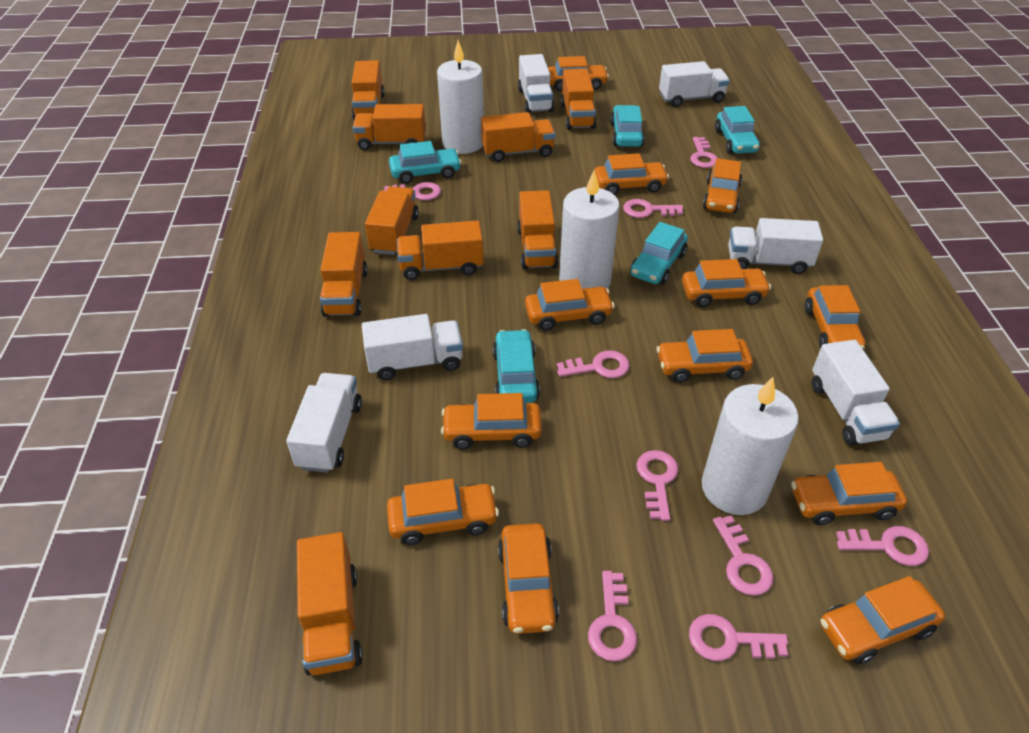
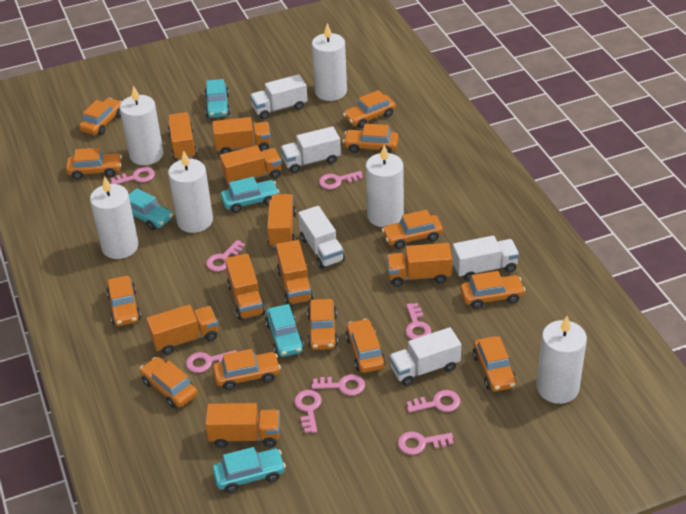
white candle: [437,40,484,154] [559,170,620,289] [702,377,799,515] = 3 -> [90,176,139,259] [120,85,164,165] [168,150,213,233] [312,23,347,101] [366,145,404,227] [537,316,587,404] = 6
white truck: [286,373,362,473] [362,314,463,380] [518,54,554,113] [659,61,730,107] [728,218,823,274] [812,340,900,445] = 6 -> [250,74,307,120] [281,126,341,173] [298,206,345,269] [389,327,461,386] [452,236,519,281] = 5

